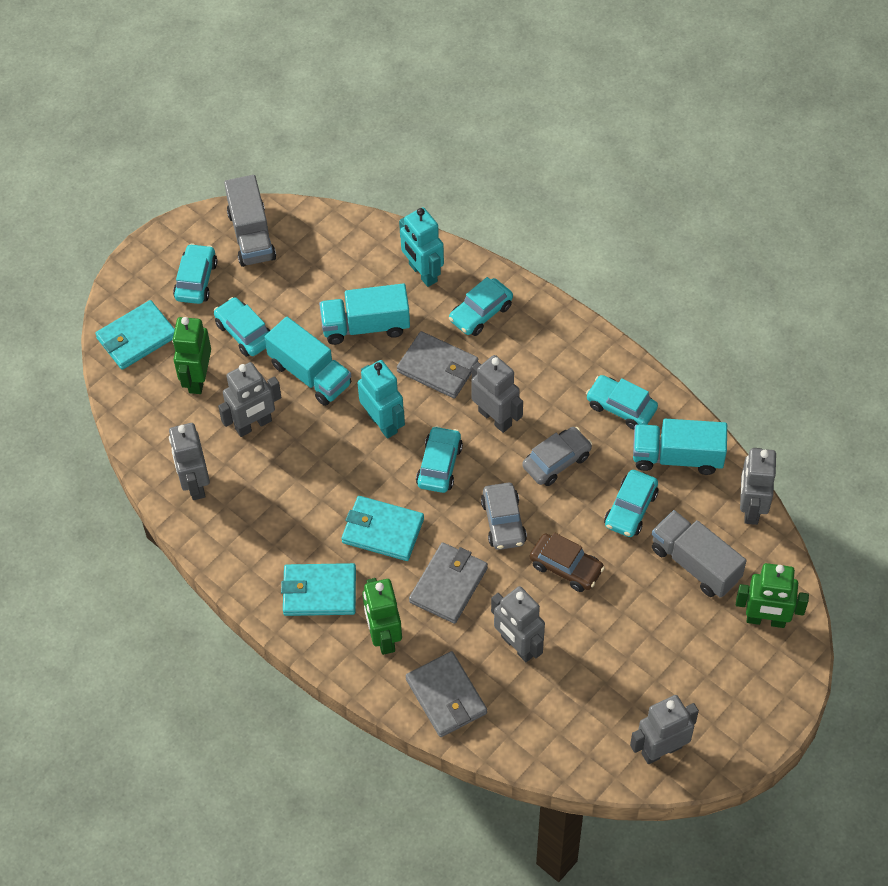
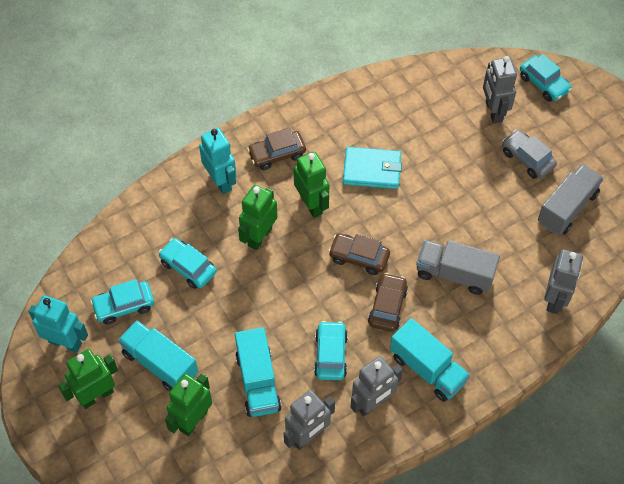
brown car: [530,532,605,592] = 1 -> [247,128,306,170] [328,234,390,275] [368,273,408,332] = 3
green robot: [172,317,211,394] [363,578,402,655] [736,563,809,628] = 3 -> [58,349,118,409] [165,373,212,436] [238,185,278,250] [294,152,329,218] = 4
grey car: [481,483,527,550] [522,427,592,486] = 2 -> [502,130,557,179] = 1
grey robot: [169,423,210,500] [218,362,281,437] [471,355,523,433] [491,586,545,662] [630,695,699,764] [740,448,776,525] = 6 -> [284,390,335,450] [351,356,403,416] [483,56,517,123] [544,249,583,314] = 4
grey wallet: [397,331,478,399] [405,651,487,737] [409,542,488,624] = 3 -> none = 0
turquoise car: [173,243,217,304] [214,297,270,357] [416,426,463,493] [449,277,513,336] [586,375,658,430] [604,470,658,537] = 6 -> [90,279,154,325] [158,238,216,289] [314,321,348,380] [520,54,572,102] = 4
turquoise wallet: [95,300,175,370] [281,563,356,616] [341,496,424,561] = 3 -> [343,147,402,189] = 1

